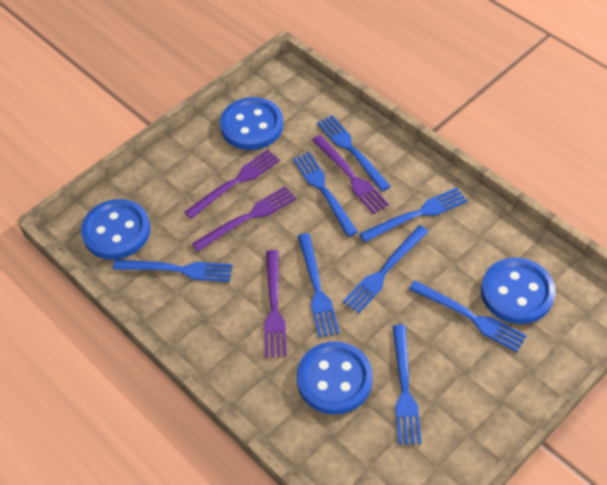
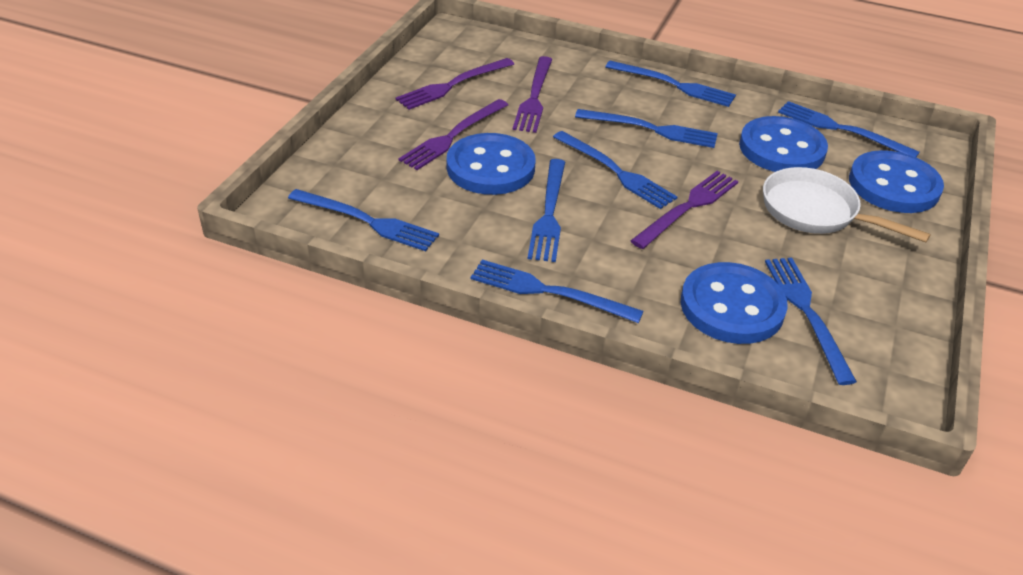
white pan: none = 0 -> [763,167,931,242] = 1

